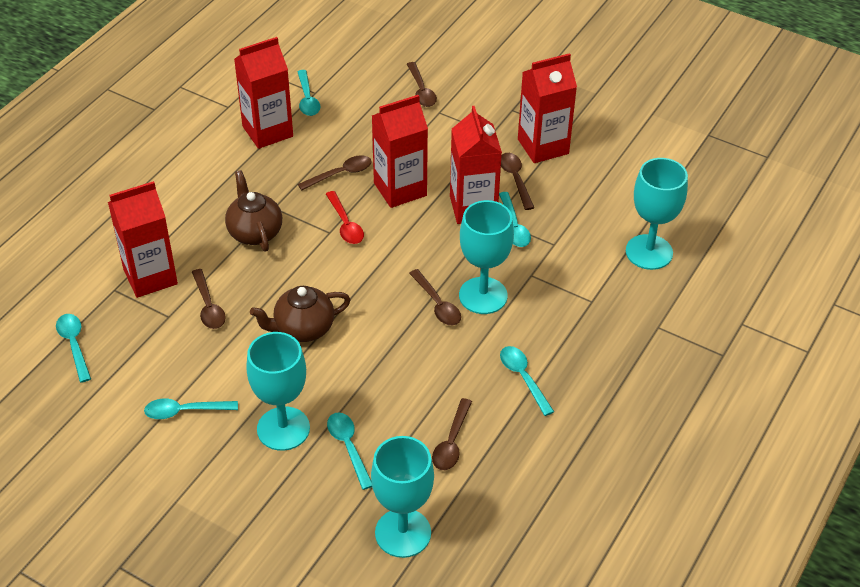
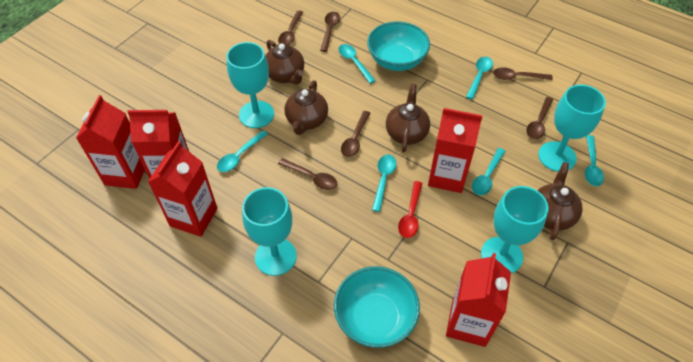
brown teapot: [225,170,282,251] [250,286,351,342] = 2 -> [265,40,304,84] [285,80,328,135] [386,84,430,152] [537,162,582,240] = 4
turquoise bowl: none = 0 -> [334,266,420,348] [367,21,430,71] = 2

